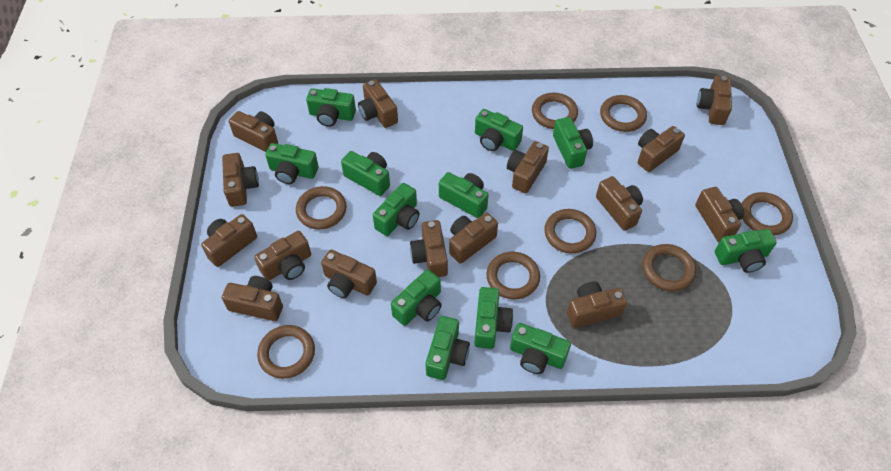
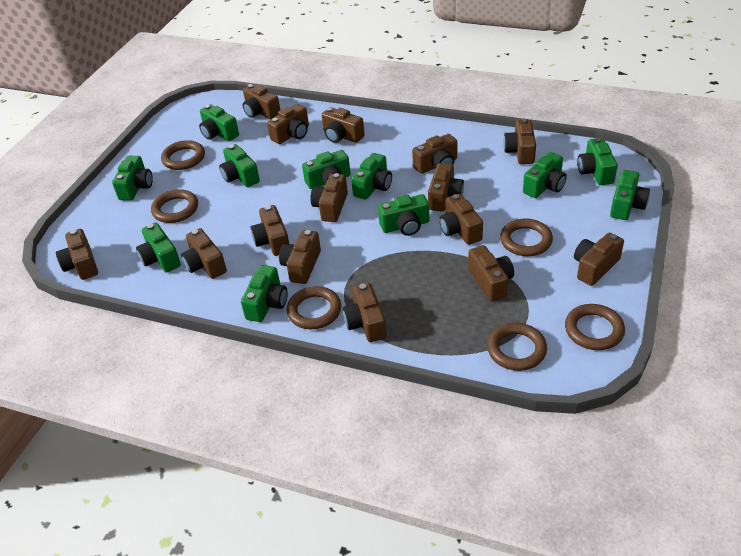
brown ring: [257,325,315,379] [296,186,347,230] [486,252,540,299] [532,93,578,129] [544,209,596,254] [600,95,647,132] [642,244,696,291] [742,192,793,236] = 8 -> [151,189,198,223] [161,140,205,170] [287,286,341,329] [487,323,547,371] [500,218,553,256] [565,304,625,350] = 6
green camera: [265,143,319,184] [306,88,356,127] [341,151,390,196] [373,183,419,236] [391,270,442,326] [425,316,470,380] [439,172,488,218] [474,287,513,349] [475,109,523,151] [510,323,571,374] [553,117,593,169] [715,229,777,273] = 12 -> [112,156,153,201] [136,223,181,273] [199,104,239,141] [219,144,260,187] [241,265,288,322] [302,150,351,189] [351,153,392,200] [378,194,429,236] [523,152,567,198] [577,137,618,185] [610,170,650,220] = 11

